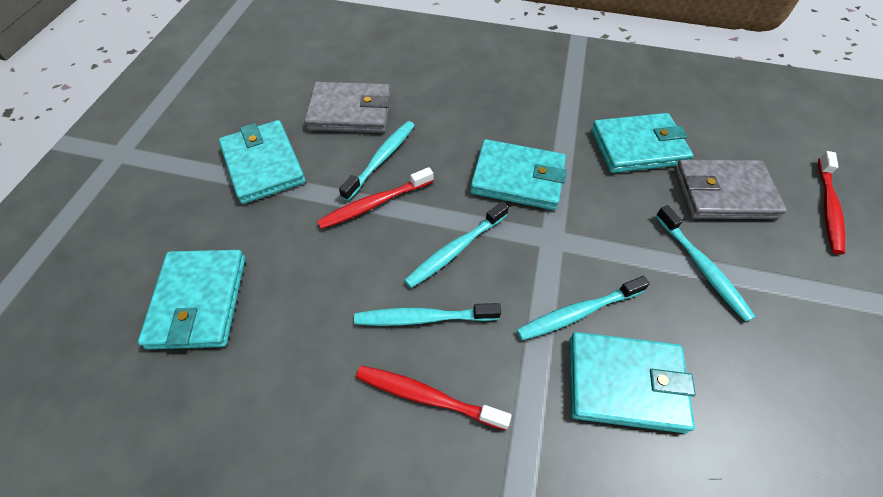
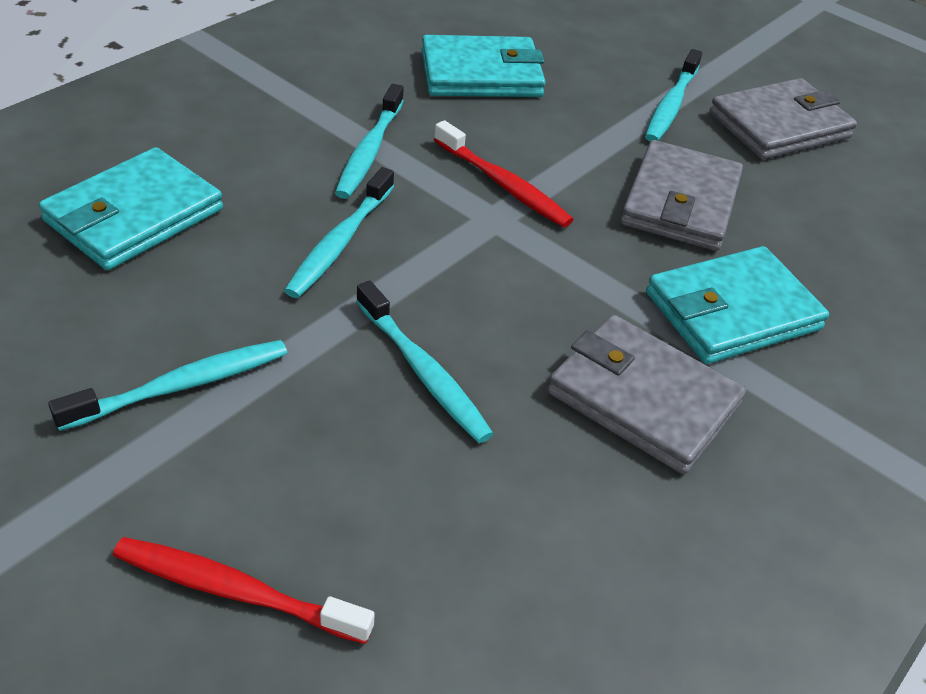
grey wallet: [304,82,391,133] [674,160,787,219] = 2 -> [547,315,746,474] [620,140,743,251] [710,78,857,160] = 3
red toothbrush: [317,167,433,229] [356,366,512,430] [818,151,845,254] = 3 -> [113,537,375,644] [434,120,573,228] = 2
turquoise wallet: [138,250,245,349] [219,120,306,204] [470,139,567,210] [570,332,696,433] [591,113,694,173] = 5 -> [39,147,223,270] [421,35,546,97] [646,246,829,364] = 3

